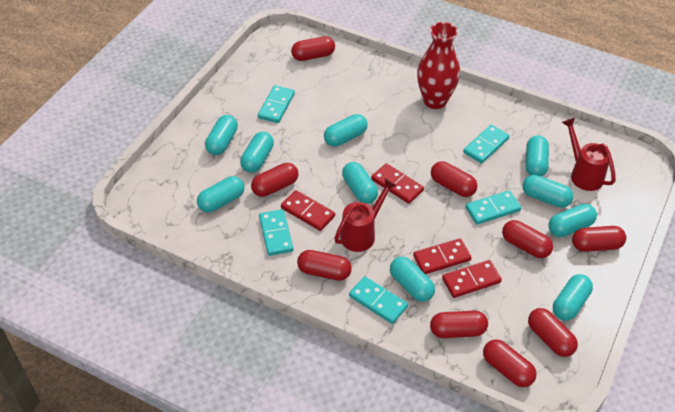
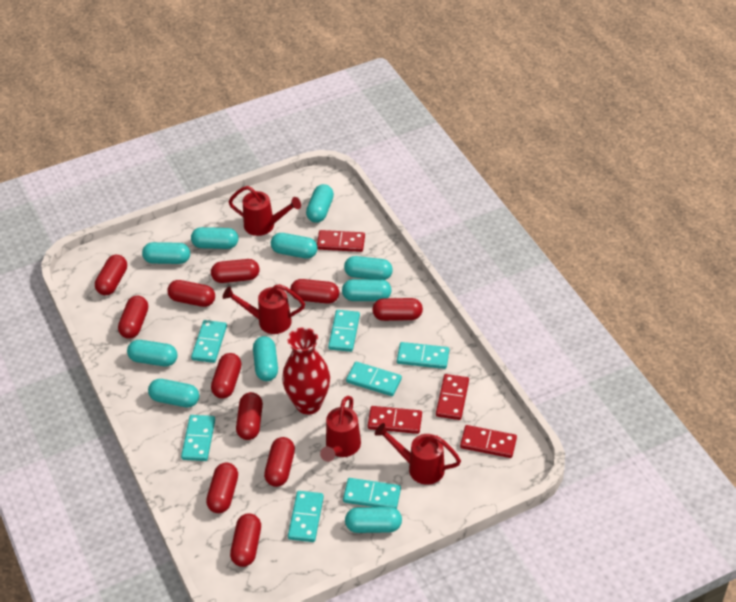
red capsule: [251,163,298,197] [291,36,335,61] [297,250,352,281] [430,310,488,338] [431,161,477,197] [483,339,537,387] [502,220,553,258] [528,308,578,357] [572,226,626,252] = 9 -> [95,255,127,295] [118,296,148,339] [167,280,215,307] [206,463,238,513] [211,259,260,283] [211,353,241,399] [230,513,261,567] [236,392,263,440] [264,437,295,487] [290,279,339,304] [372,298,423,321] = 11
red watering can: [334,178,397,252] [562,117,616,191] = 2 -> [223,284,305,334] [229,186,301,236] [320,396,361,462] [375,423,461,485] = 4
turquoise domino: [258,85,295,123] [259,209,294,256] [349,276,408,324] [463,125,510,164] [465,190,521,225] = 5 -> [181,415,215,461] [191,320,227,363] [288,491,324,542] [328,310,360,352] [343,478,401,509] [346,362,402,396] [397,342,449,369] = 7

